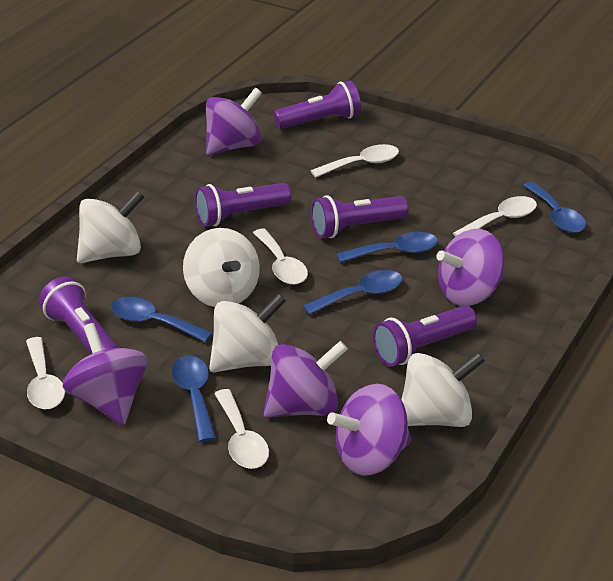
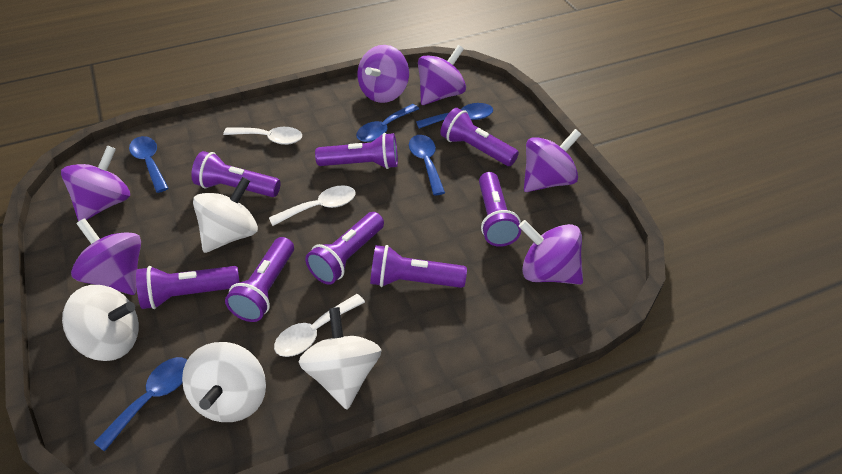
purple flashlight: [39,276,119,354] [195,183,291,226] [274,81,361,129] [311,195,409,238] [372,306,477,367] = 5 -> [136,266,240,309] [191,151,281,197] [225,237,294,322] [305,212,384,285] [315,133,398,169] [370,245,467,288] [440,108,519,166] [479,172,521,247] = 8
purple spinning top: [63,323,148,426] [206,88,262,155] [263,341,348,418] [327,384,412,476] [436,229,504,306] = 5 -> [61,145,130,221] [71,219,141,295] [357,45,409,103] [418,45,466,105] [519,220,583,285] [524,129,581,192] = 6
white spoon: [26,337,65,409] [214,389,269,469] [253,229,308,285] [311,144,399,178] [453,196,537,237] = 5 -> [223,127,302,145] [269,185,356,226] [274,294,365,357] = 3

